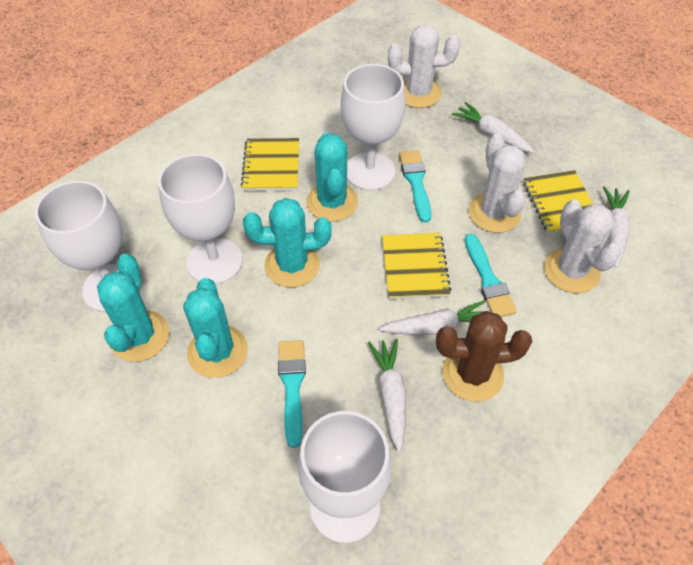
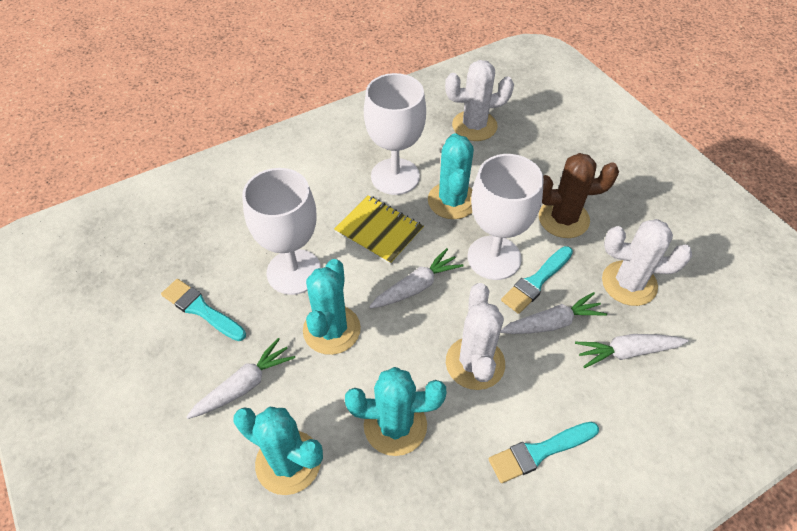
white goblet: [35,181,141,312] [158,154,243,284] [298,411,392,543] [341,64,405,190] = 4 -> [242,168,321,295] [364,73,426,195] [467,154,544,280] = 3
yellow notebook: [241,138,299,191] [382,233,452,299] [523,170,593,234] = 3 -> [334,195,424,265] = 1

